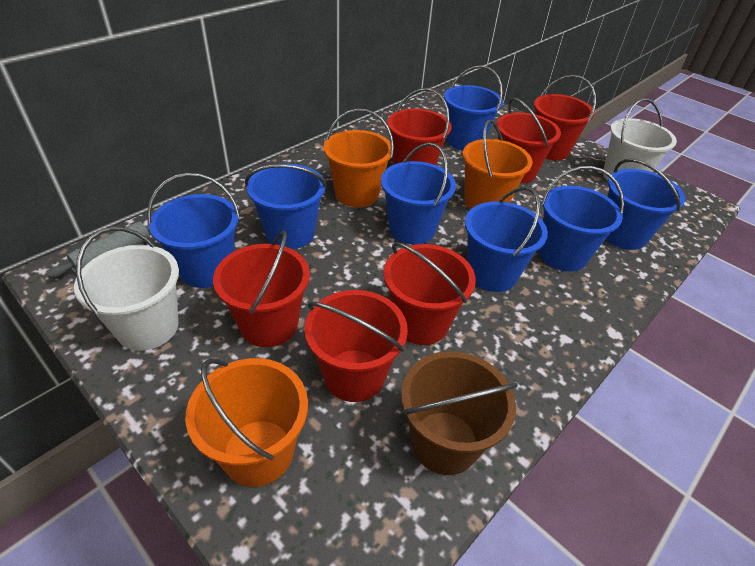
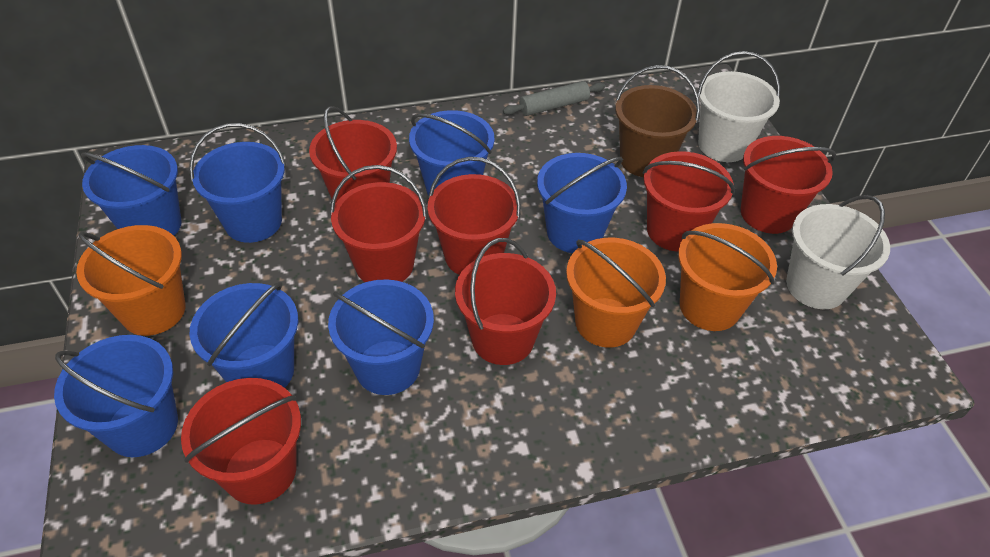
red bucket: [213,231,310,347] [304,290,408,402] [383,242,476,345] [387,88,451,165] [496,98,561,183] [534,75,596,160] = 6 -> [181,378,301,505] [309,106,397,204] [330,165,427,282] [427,157,521,275] [455,238,556,365] [643,151,735,251] [741,136,836,234] = 7

